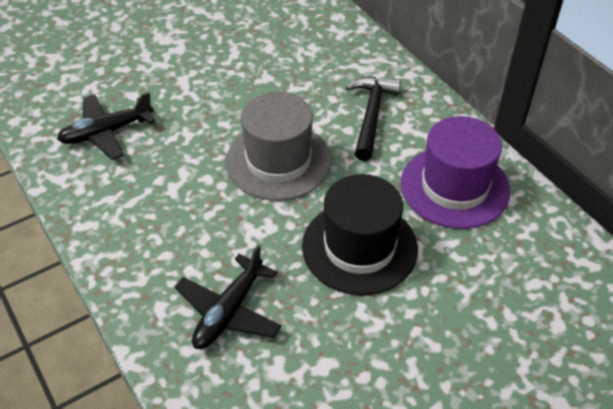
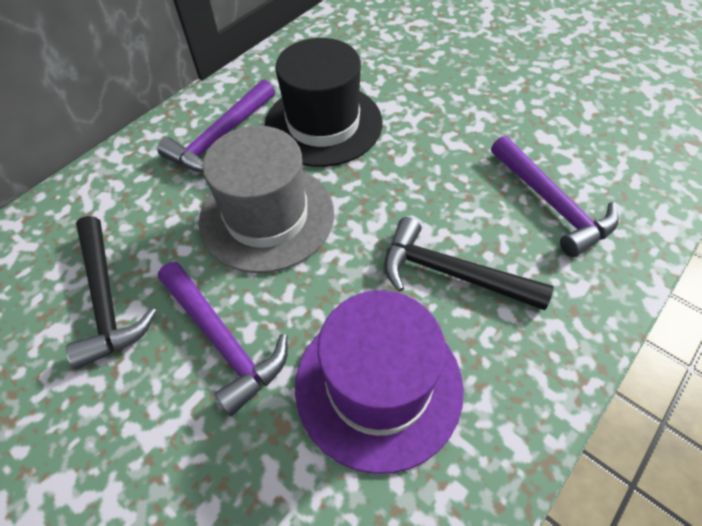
black hammer: [346,77,401,161] = 1 -> [66,216,157,369] [384,217,554,310] = 2
black plane: [57,92,155,160] [175,245,282,349] = 2 -> none = 0
purple hammer: none = 0 -> [157,80,275,172] [158,262,288,416] [491,136,619,257] = 3

